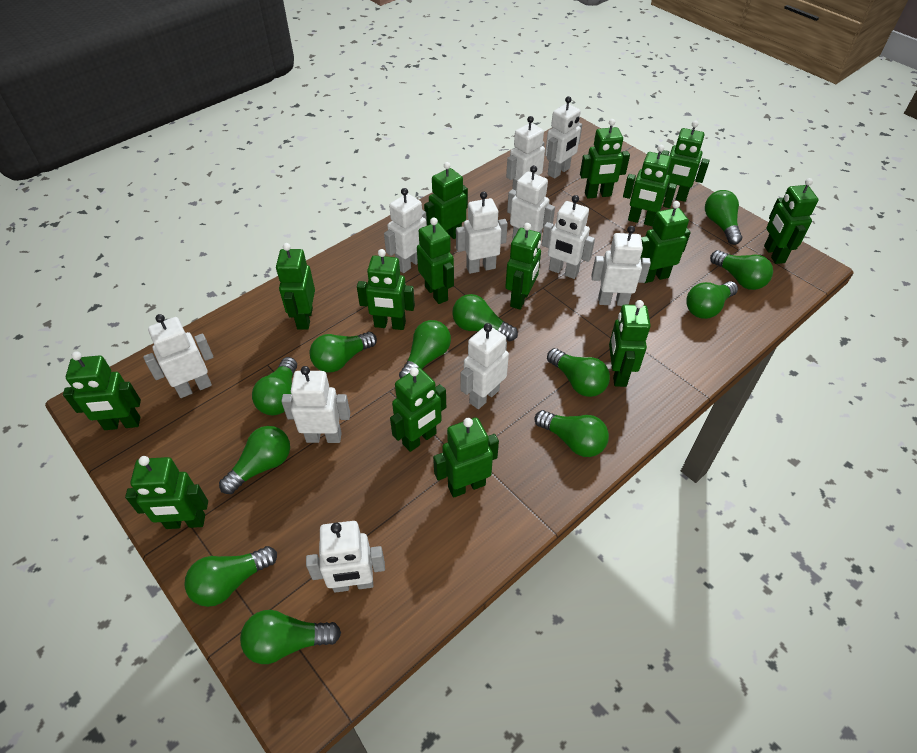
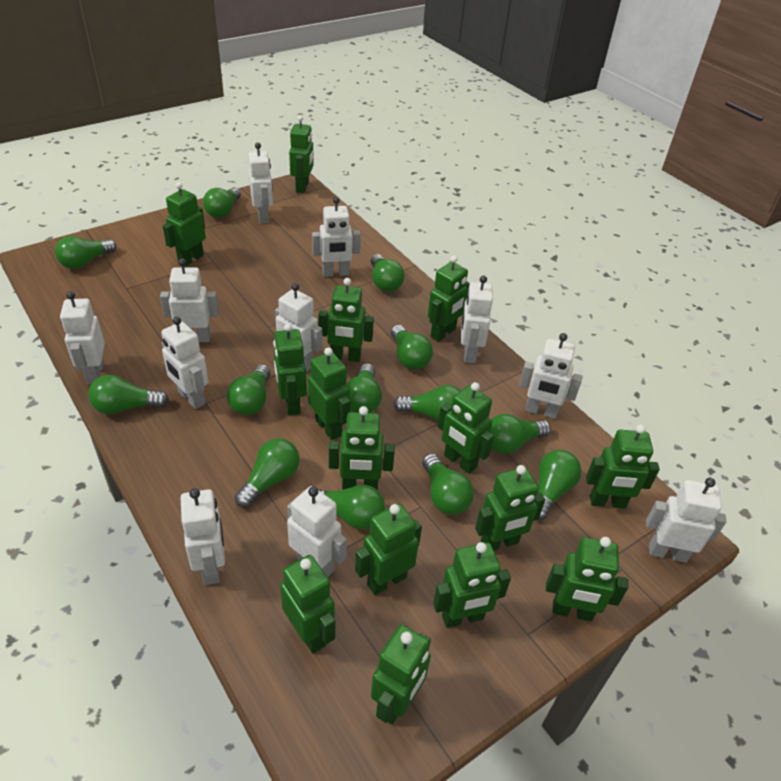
green light bulb: [184,546,277,607] [219,426,290,494] [240,610,341,664] [252,357,297,415] [309,332,377,372] [399,320,451,379] [452,294,518,341] [534,410,609,457] [547,348,610,397] [686,281,738,319] [705,190,742,245] [710,250,773,290] = 12 -> [55,236,117,269] [88,375,169,414] [203,187,241,218] [227,364,271,415] [235,438,300,508] [318,485,385,530] [346,363,382,413] [371,254,404,292] [391,325,433,370] [393,385,461,421] [422,453,474,515] [490,414,551,454] [538,450,581,520] = 13

